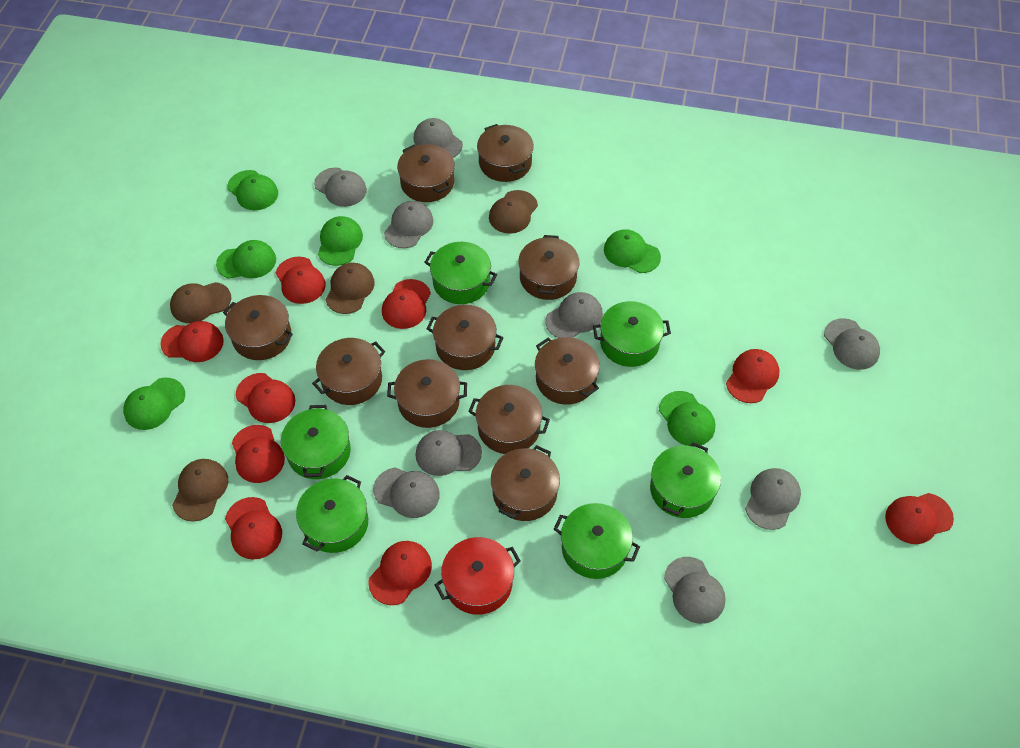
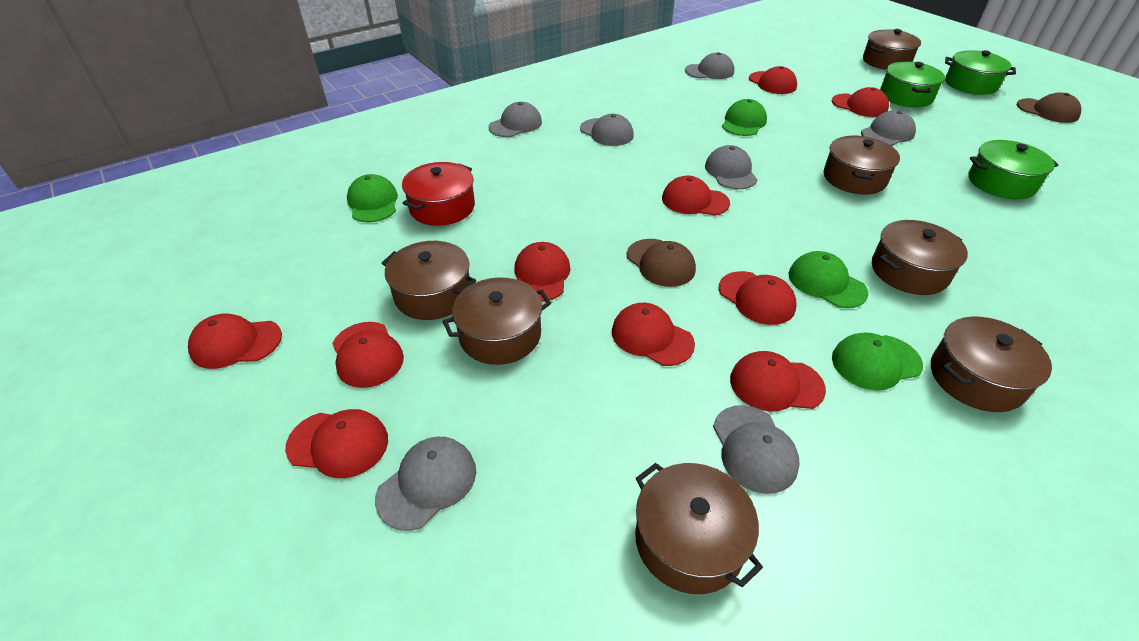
brown cap: [170,282,231,323] [172,459,228,522] [326,263,375,314] [489,190,538,234] = 4 -> [626,239,696,287] [1017,93,1081,123] = 2
brown pot: [223,295,293,360] [312,338,385,405] [387,359,467,428] [397,144,455,202] [426,305,504,370] [468,385,550,454] [477,124,534,182] [491,445,560,521] [518,235,579,300] [535,337,600,405] = 10 -> [382,241,476,320] [442,277,551,365] [635,463,763,594] [824,136,900,194] [863,29,921,70] [872,220,968,295] [931,316,1052,412] = 7
green cap: [123,378,185,430] [216,240,276,279] [227,170,278,210] [318,216,363,266] [604,229,661,273] [659,391,715,447] = 6 -> [347,174,398,222] [722,99,767,136] [789,251,868,308] [832,332,923,391] = 4
green pot: [281,405,351,479] [296,475,368,553] [424,242,497,304] [554,503,640,579] [593,301,671,367] [650,442,721,518] = 6 -> [880,61,945,107] [945,50,1016,95] [968,140,1059,200] = 3
grey cap: [314,168,367,207] [373,468,440,518] [384,201,434,248] [414,118,463,158] [416,430,482,476] [545,292,603,338] [664,557,726,624] [745,468,801,530] [824,318,880,370] = 9 -> [375,437,476,531] [489,102,542,137] [580,114,634,146] [685,52,734,79] [705,145,757,189] [713,405,800,494] [861,110,916,146] = 7
red cap: [160,321,224,362] [225,497,282,559] [232,425,285,483] [236,373,295,423] [276,257,326,304] [368,541,432,605] [382,279,431,329] [726,349,779,403] [885,493,954,544] = 9 -> [188,313,282,369] [285,409,388,478] [332,322,404,388] [514,242,570,302] [612,303,695,366] [662,175,730,216] [719,271,797,325] [730,351,826,411] [749,66,797,94] [832,87,889,117] = 10

